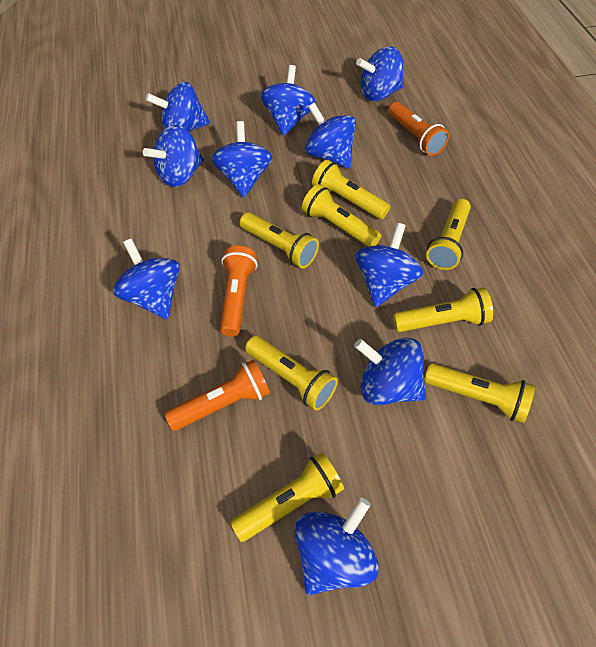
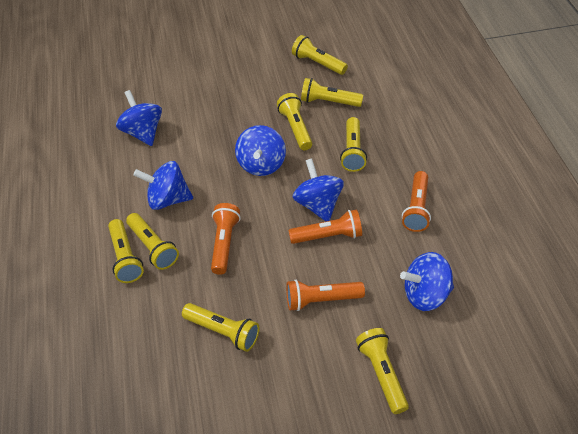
blue spinning top: [113,239,180,319] [143,125,204,187] [145,82,210,131] [211,121,272,198] [261,65,316,136] [295,498,379,595] [305,103,356,168] [354,338,426,405] [355,223,423,307] [356,47,404,101] = 10 -> [116,90,162,146] [134,161,193,210] [235,125,286,176] [292,159,344,222] [400,252,454,311] = 5
orange flashlight: [165,359,270,431] [220,246,257,337] [388,102,449,156] = 3 -> [211,203,241,275] [286,280,365,311] [288,209,362,244] [402,171,431,232] = 4

